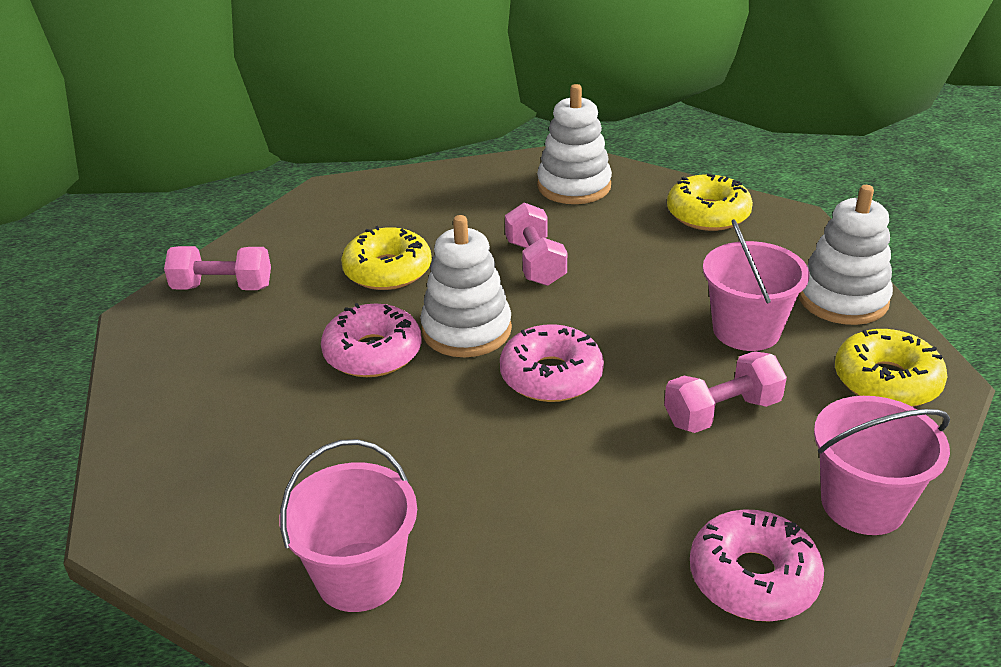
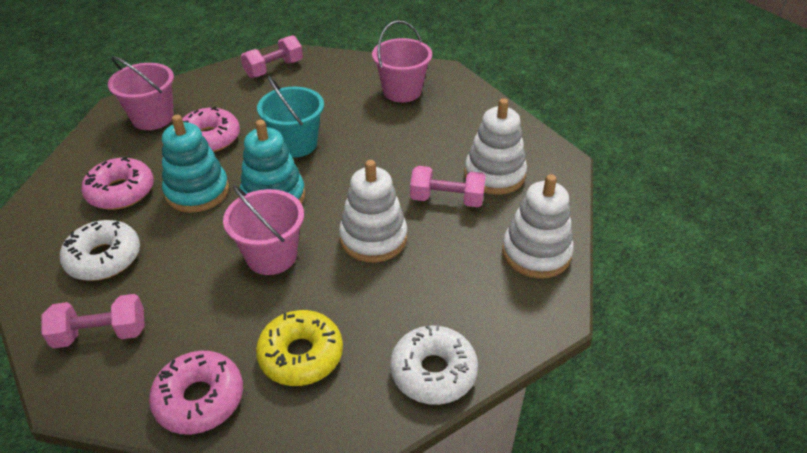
turquoise bucket: none = 0 -> [257,76,324,158] = 1
turquoise stacking toy: none = 0 -> [162,115,229,213] [240,120,305,204] = 2
white donut: none = 0 -> [60,220,140,281] [390,324,478,405] = 2
yellow donut: [341,226,432,290] [667,174,753,231] [835,329,947,407] = 3 -> [256,310,343,386] = 1

